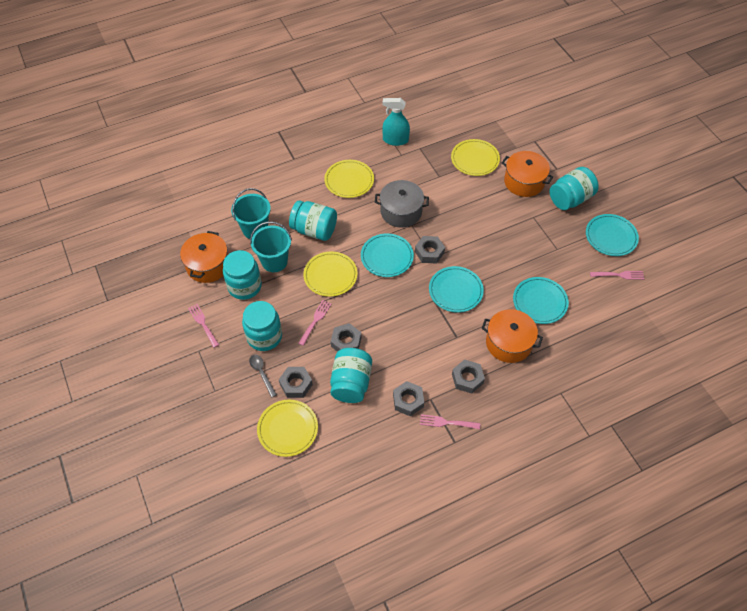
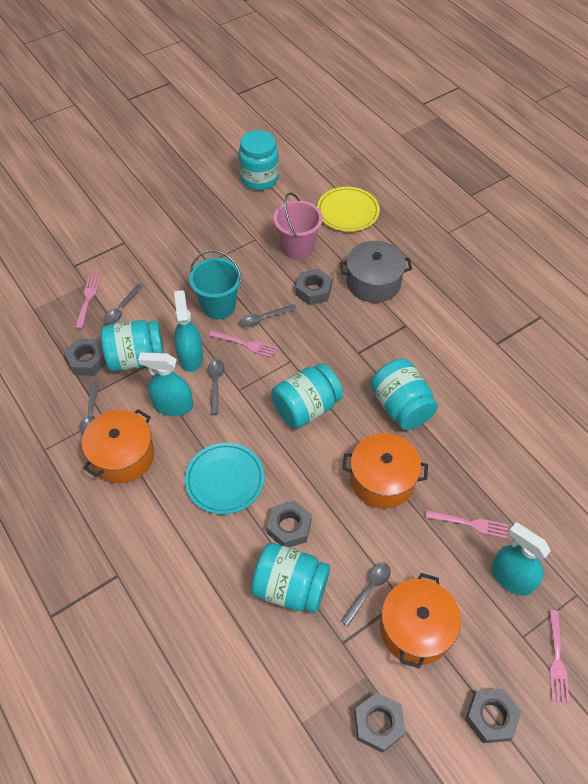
grey spoon: [249,355,277,398] = 1 -> [79,382,100,435] [103,284,144,325] [208,359,225,415] [239,305,297,327] [341,562,391,626] = 5
pink bucket: none = 0 -> [273,192,323,260] = 1
turquoise bucket: [231,188,271,239] [250,221,292,272] = 2 -> [189,250,241,319] = 1
turquoise plate: [361,233,414,277] [429,266,484,313] [513,277,569,324] [586,214,639,256] = 4 -> [185,443,265,515] = 1
turquoise spray bottle: [382,98,410,146] = 1 -> [138,352,193,416] [174,290,203,372] [491,522,551,596] = 3
yellow plate: [257,400,318,457] [303,252,357,297] [324,160,374,198] [451,139,500,176] = 4 -> [317,187,380,232] = 1

